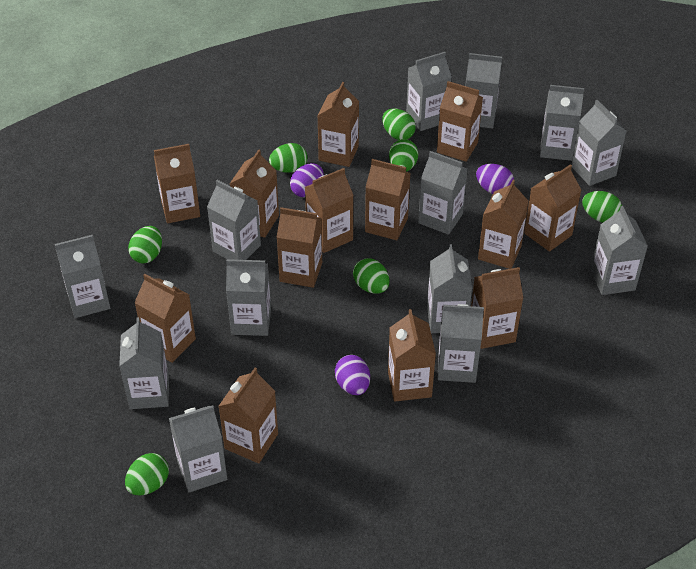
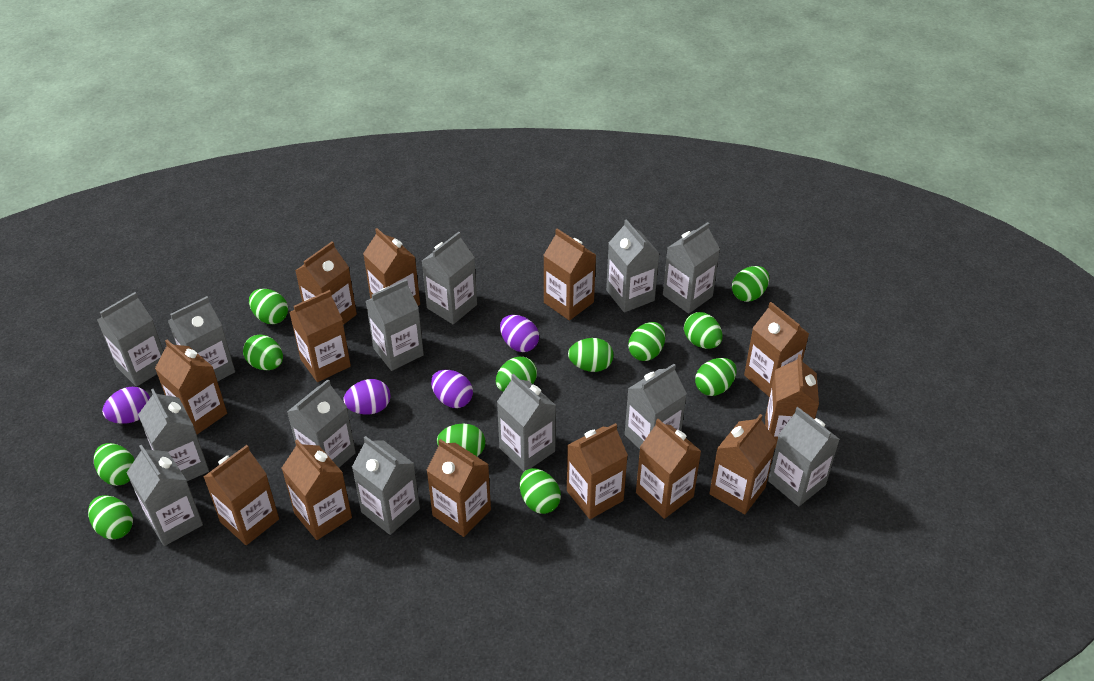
green egg: [125,453,169,495] [128,226,162,263] [269,143,307,173] [353,258,390,294] [382,108,416,140] [389,139,418,172] [582,191,622,223] = 7 -> [88,495,133,540] [94,443,134,486] [243,335,283,370] [249,289,288,324] [437,423,485,457] [496,357,537,392] [520,468,561,514] [568,338,613,372] [628,322,665,361] [684,312,722,349] [695,358,737,396] [732,266,769,302] = 12
purple egg: [290,163,324,198] [335,355,370,395] [476,164,514,194] = 3 -> [102,387,150,424] [343,379,391,414] [431,370,473,408] [500,315,539,352] = 4

